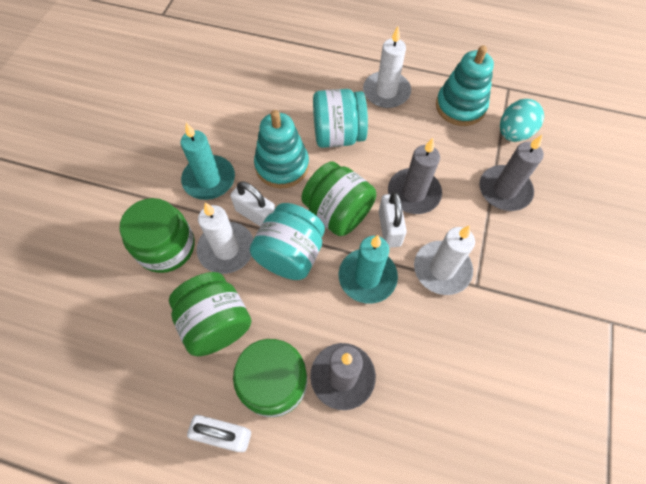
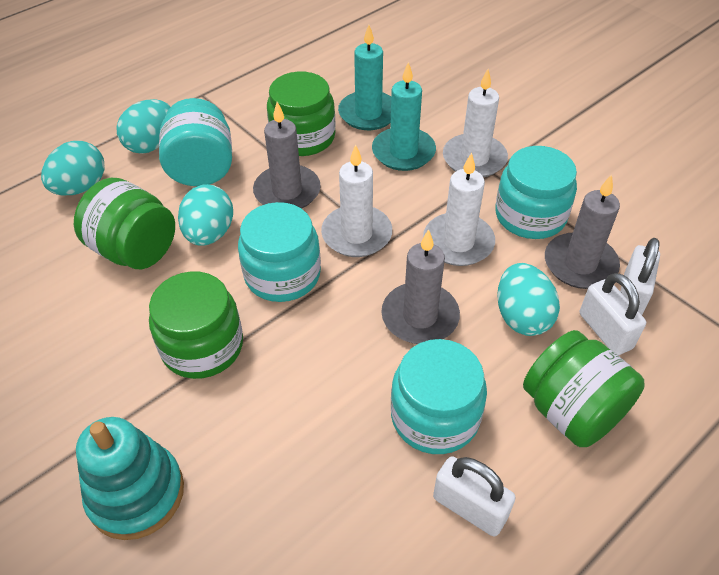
turquoise egg: [500,99,544,142] = 1 -> [41,141,104,195] [117,99,170,154] [178,184,233,246] [497,263,560,336] = 4
turquoise jar: [250,203,325,280] [313,89,368,148] = 2 -> [159,98,232,186] [238,202,321,302] [391,339,487,454] [495,146,577,239] = 4
turquoise stacking toy: [254,110,309,188] [436,45,494,126] = 2 -> [76,417,184,540] = 1

